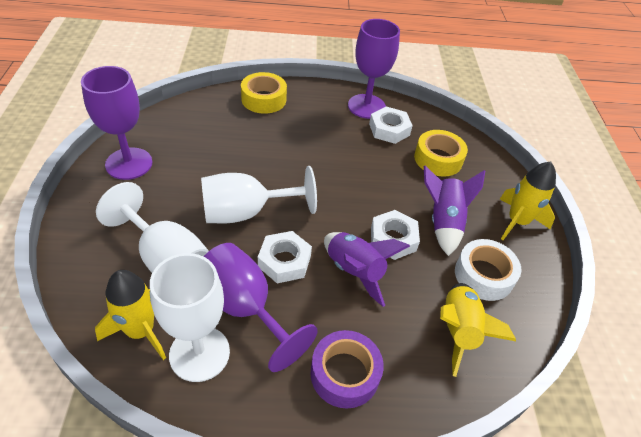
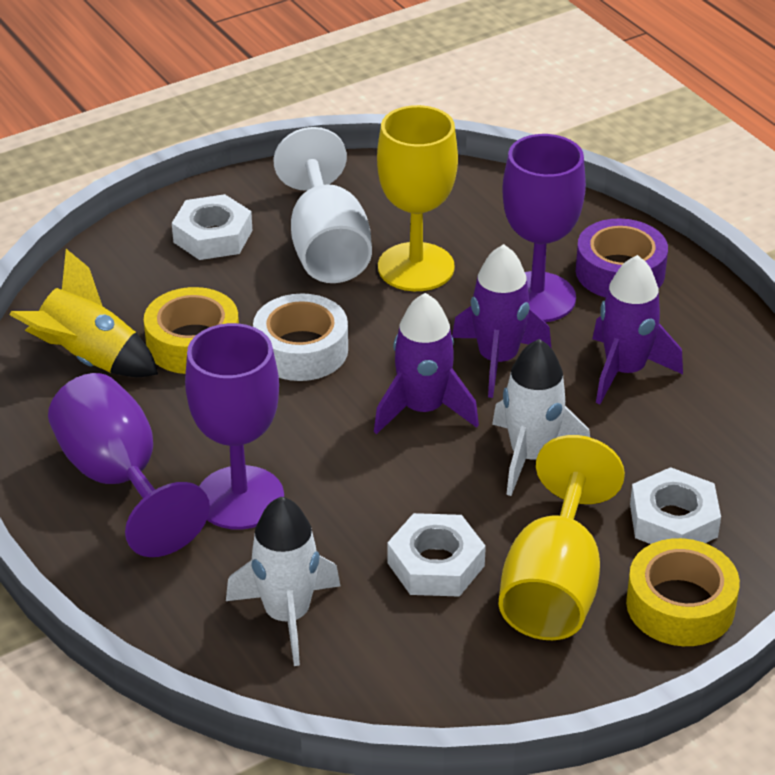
purple rocket: [324,232,410,307] [424,166,485,256] = 2 -> [374,293,479,434] [452,244,552,398] [592,255,683,404] = 3
white goblet: [96,182,209,273] [150,253,230,382] [201,166,317,223] = 3 -> [273,127,372,283] = 1
white rocket: none = 0 -> [226,496,340,666] [492,339,590,496] = 2
yellow goblet: none = 0 -> [377,105,458,291] [499,435,625,640] = 2
yellow rocket: [95,270,166,360] [440,283,516,377] [500,162,556,240] = 3 -> [10,249,158,377] = 1

